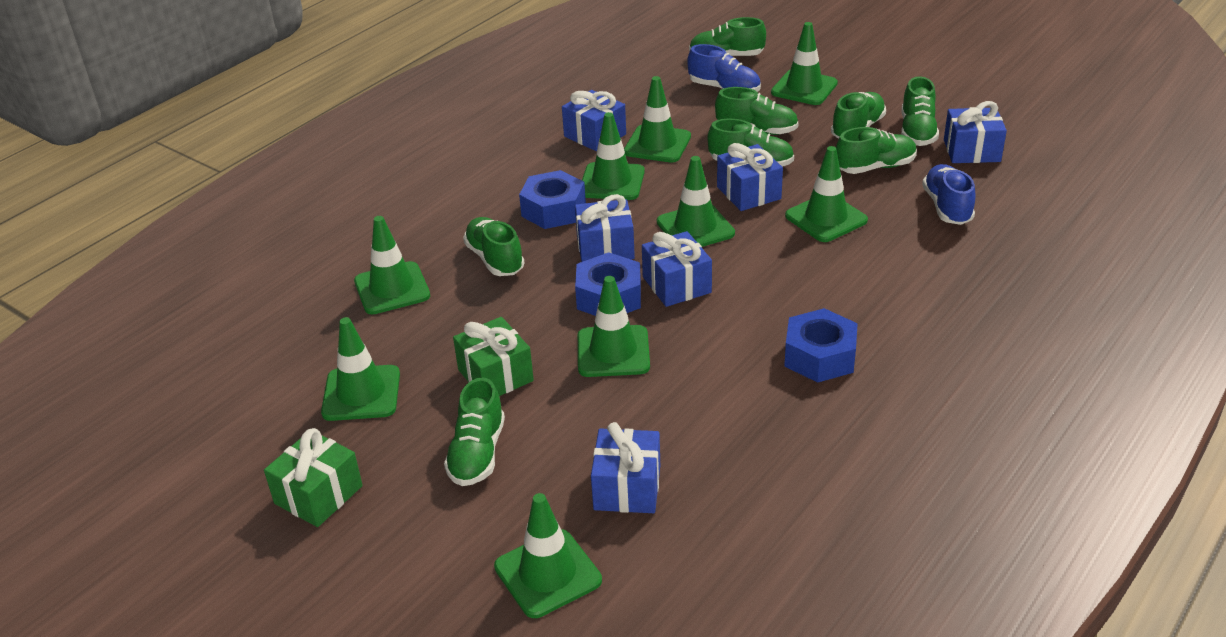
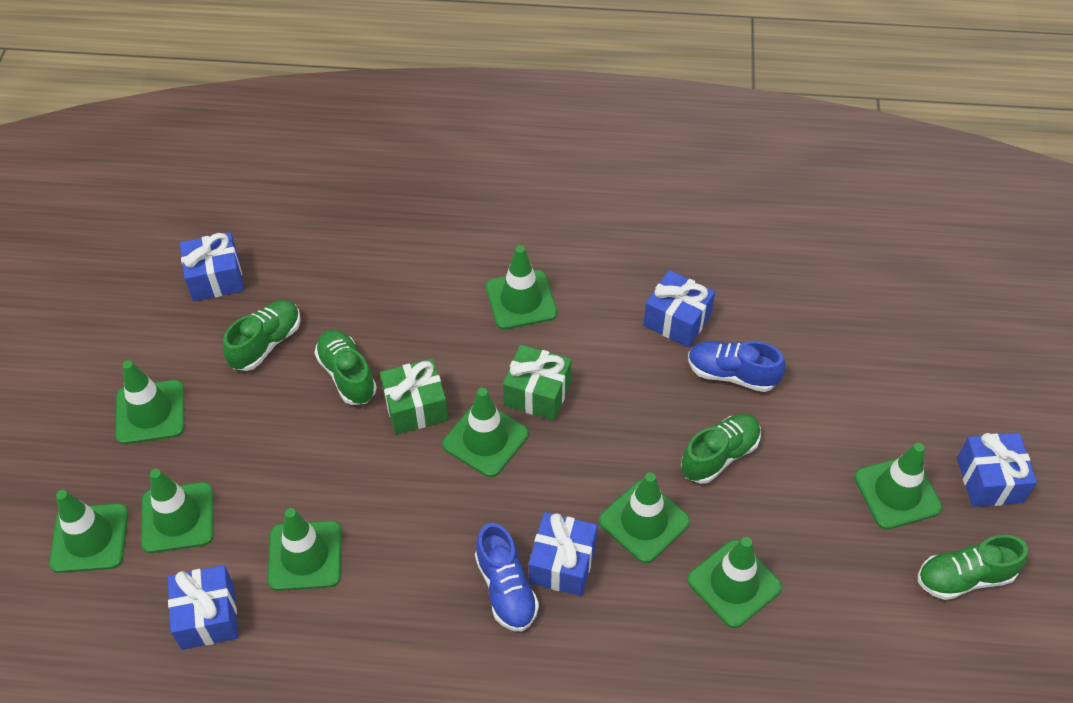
blue gift: [562,90,626,152] [575,194,635,262] [591,422,660,513] [642,231,712,307] [717,143,783,211] [944,101,1007,163] = 6 -> [168,565,238,650] [180,232,244,301] [529,512,597,596] [643,270,715,348] [957,433,1037,507] = 5
blue nut: [519,170,586,229] [575,252,641,316] [784,308,858,383] = 3 -> none = 0
green shoe: [444,377,505,486] [463,217,524,276] [689,17,766,56] [708,119,794,167] [715,87,799,135] [831,92,886,139] [836,127,917,174] [901,76,939,146] = 8 -> [223,300,300,371] [314,329,377,405] [681,414,761,484] [918,535,1028,600] = 4

